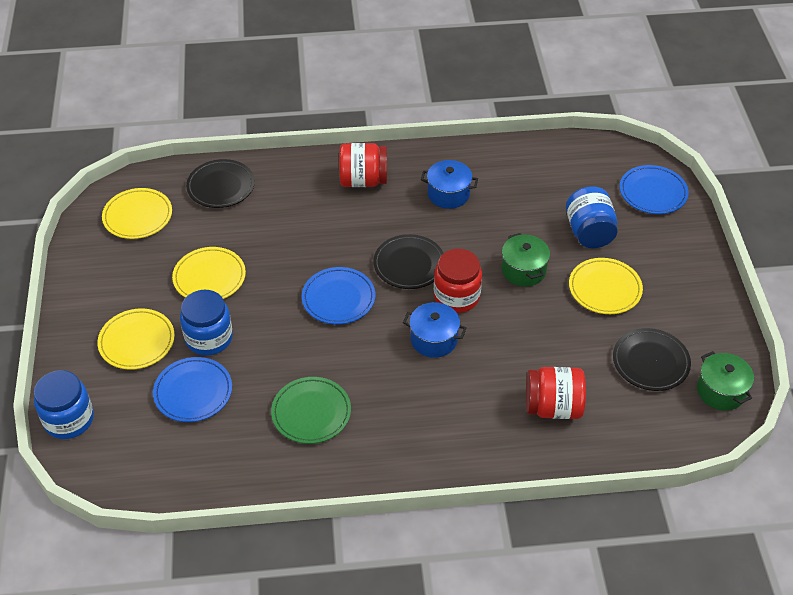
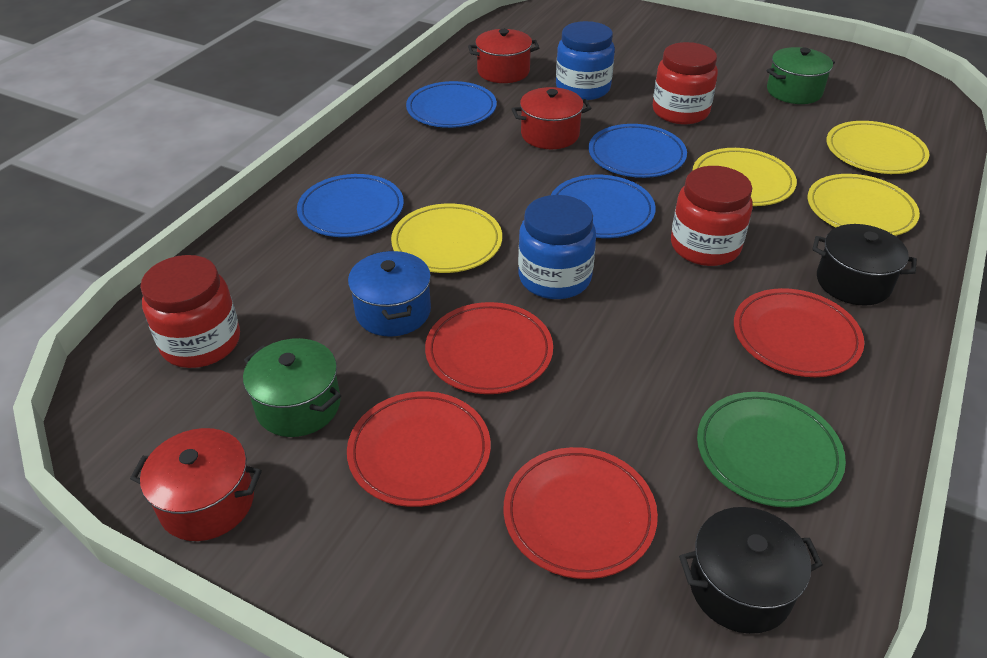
black plate: [186,159,255,208] [373,234,443,289] [613,328,691,391] = 3 -> none = 0
black pot: none = 0 -> [679,507,823,634] [812,224,917,306] = 2
blue jar: [34,370,94,439] [180,290,233,355] [566,186,618,248] = 3 -> [518,195,596,299] [556,21,615,100] = 2
blue plate: [153,357,232,422] [302,267,375,324] [620,165,689,214] = 3 -> [297,174,404,237] [406,81,497,128] [551,175,656,238] [589,124,687,178] = 4
blue pot: [403,302,467,358] [421,160,478,209] = 2 -> [348,250,431,336] = 1
red plate: none = 0 -> [347,391,491,507] [425,302,553,394] [503,447,658,579] [734,288,864,377] = 4
red pot: none = 0 -> [130,428,262,541] [468,29,539,83] [512,87,592,149] = 3

